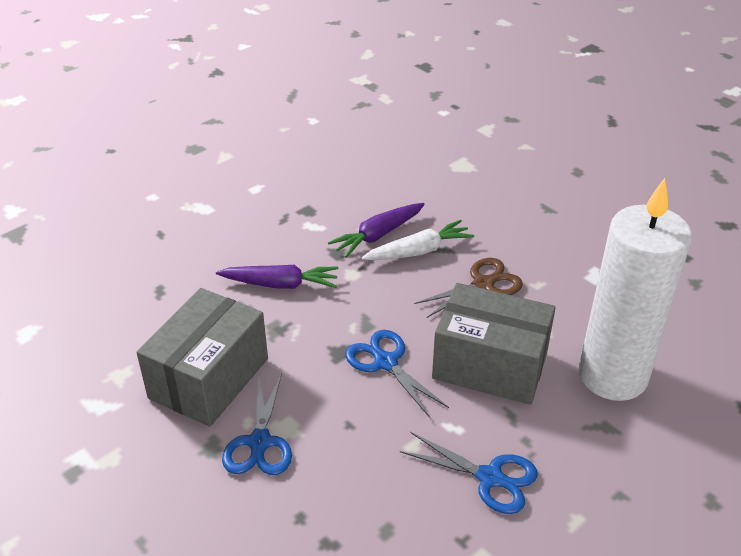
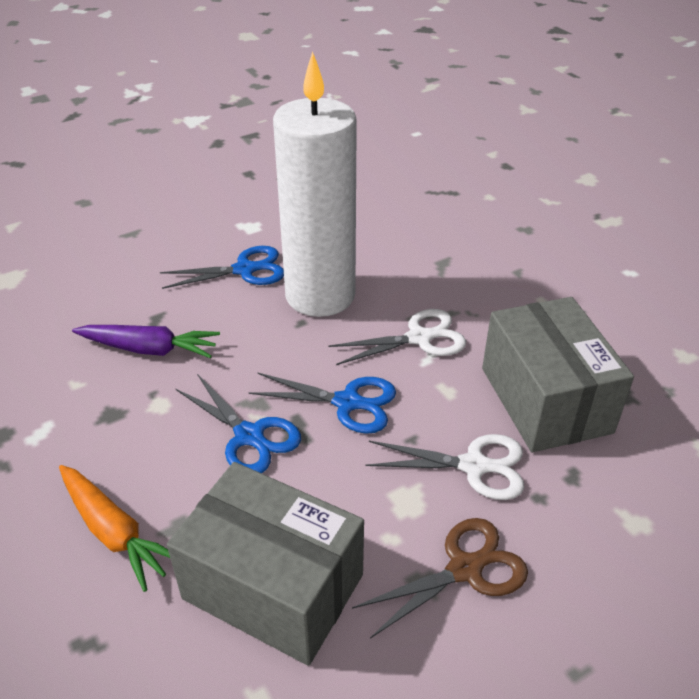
orange carrot: none = 0 -> [59,465,170,592] = 1
purple carrot: [216,265,338,289] [328,203,425,258] = 2 -> [72,325,220,358] = 1
white carrot: [362,220,474,260] = 1 -> none = 0
white scissors: none = 0 -> [328,309,466,365] [365,434,524,500] = 2

